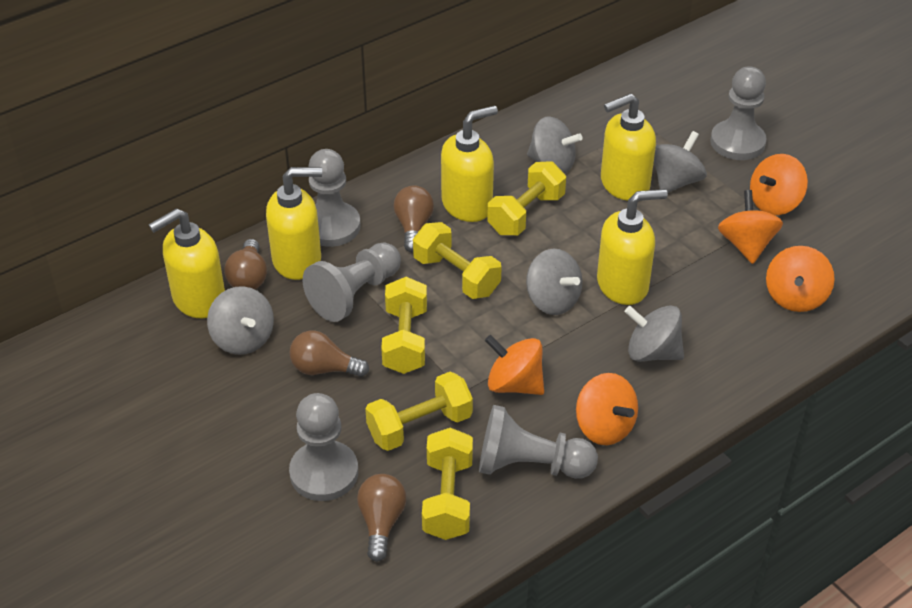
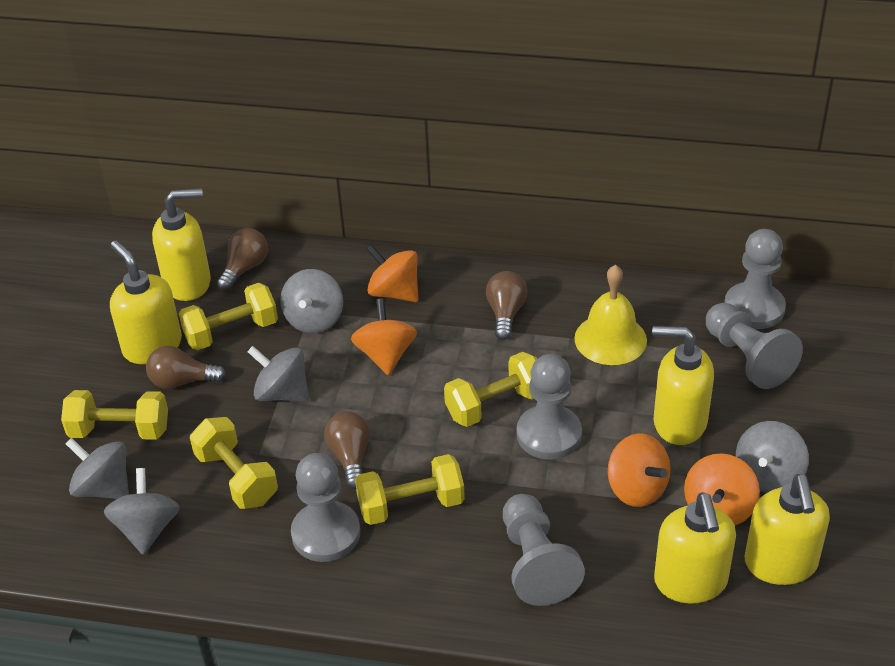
orange spinning top: [485,335,544,395] [576,373,638,445] [718,190,783,264] [750,154,808,215] [766,246,835,312] = 5 -> [351,299,417,375] [366,244,418,302] [608,433,671,507] [684,453,760,525] = 4
yellow bell: none = 0 -> [574,265,647,365] = 1

